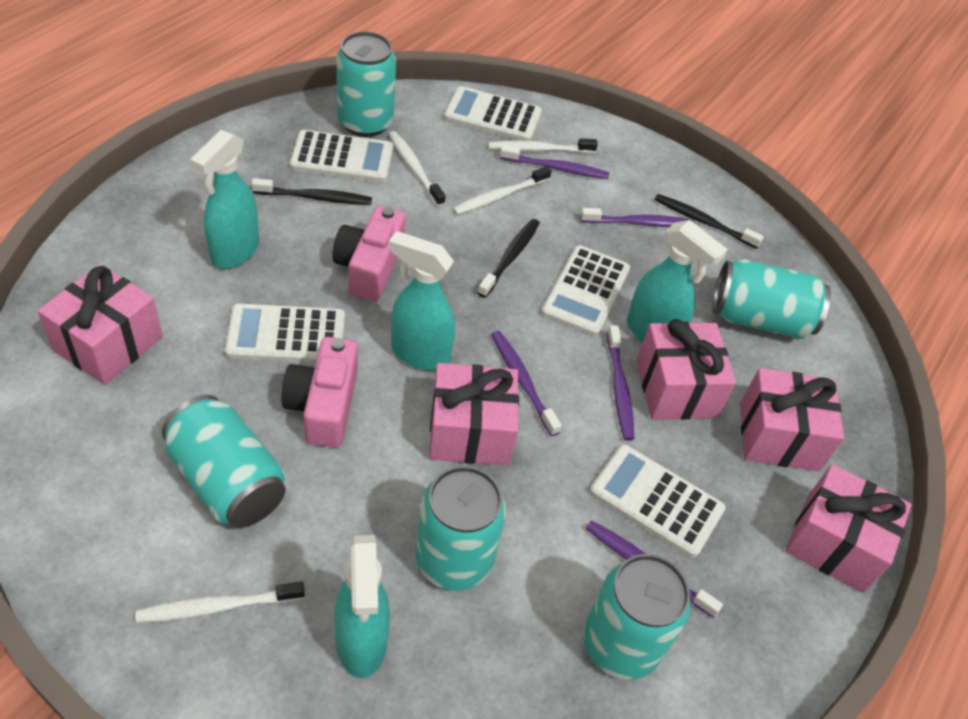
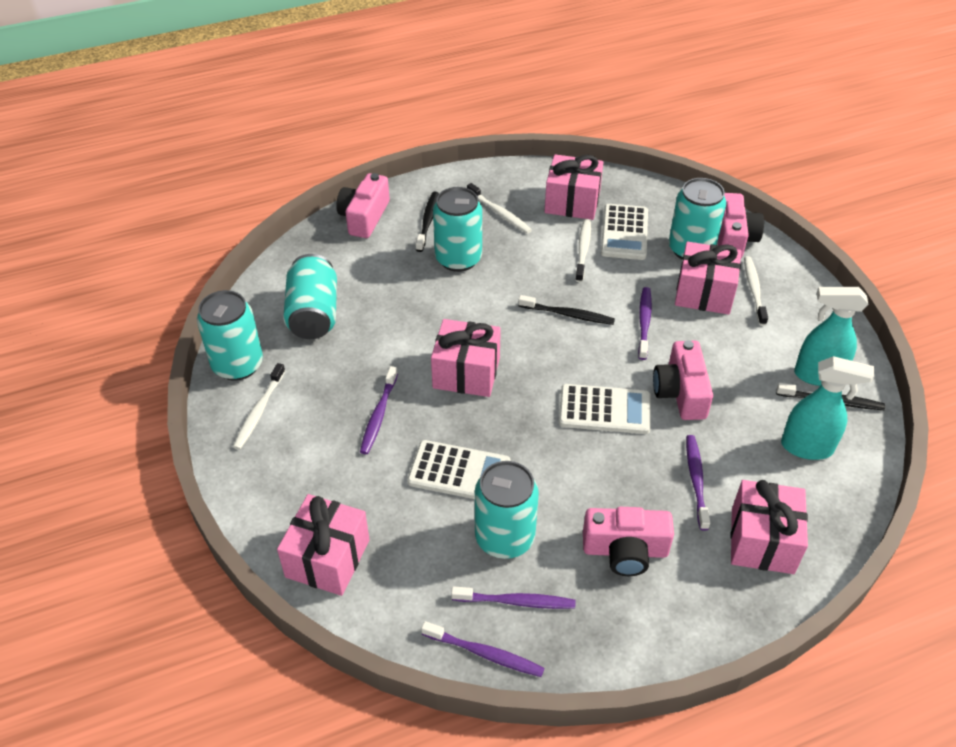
pink camera: [282,337,358,448] [332,206,406,301] = 2 -> [336,173,390,238] [583,507,674,576] [653,340,713,420] [718,193,764,258] = 4
turquoise spray bottle: [190,130,259,268] [334,535,390,678] [388,231,455,370] [627,220,728,343] = 4 -> [781,356,874,460] [794,287,868,386] = 2
white calculator: [225,303,345,363] [290,130,393,182] [444,86,542,141] [541,245,630,337] [590,444,726,558] = 5 -> [407,440,510,499] [559,384,651,434] [601,204,648,260] = 3

